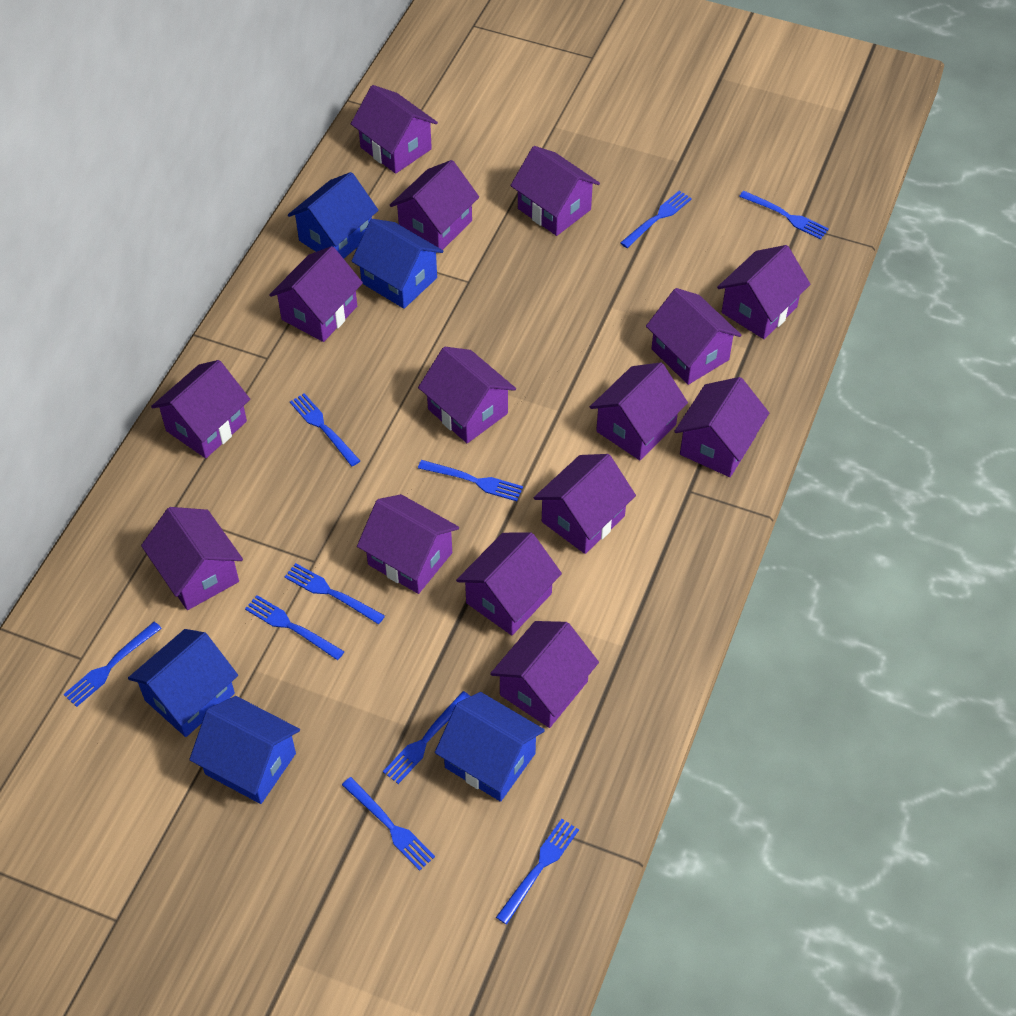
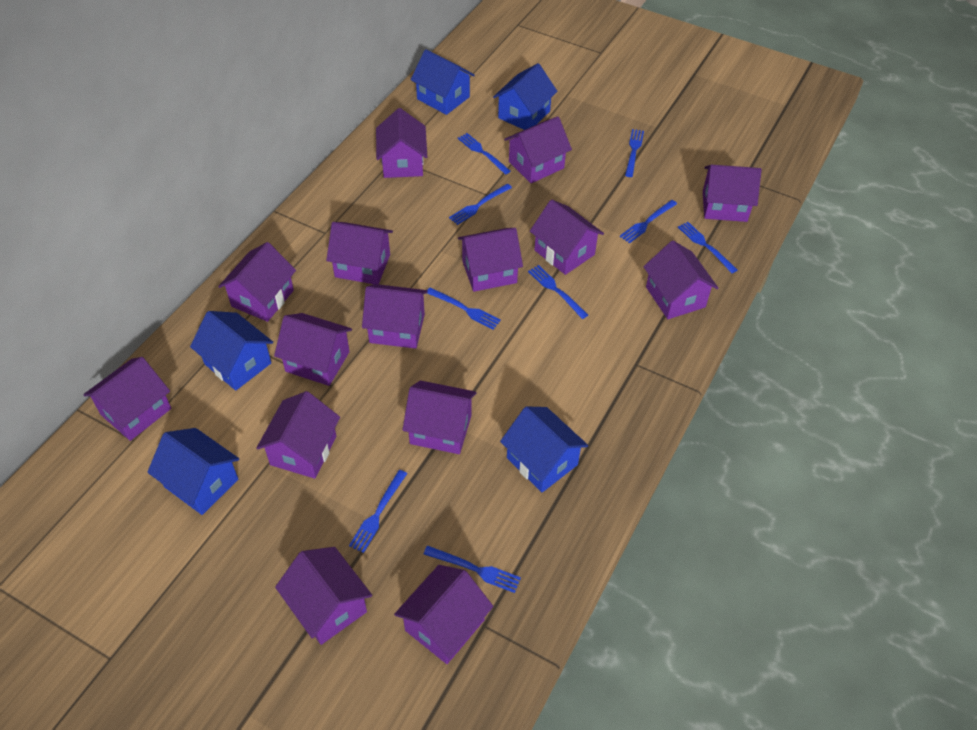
blue fork: [63,622,162,707] [245,595,345,660] [285,563,385,624] [290,393,360,466] [342,777,435,871] [383,691,470,784] [418,460,523,501] [496,819,579,925] [620,191,692,248] [739,191,829,239] = 10 -> [349,470,407,553] [424,546,521,593] [427,288,501,330] [449,184,512,225] [458,133,511,175] [528,265,588,319] [620,200,677,244] [625,129,644,177] [678,222,737,273] = 9

